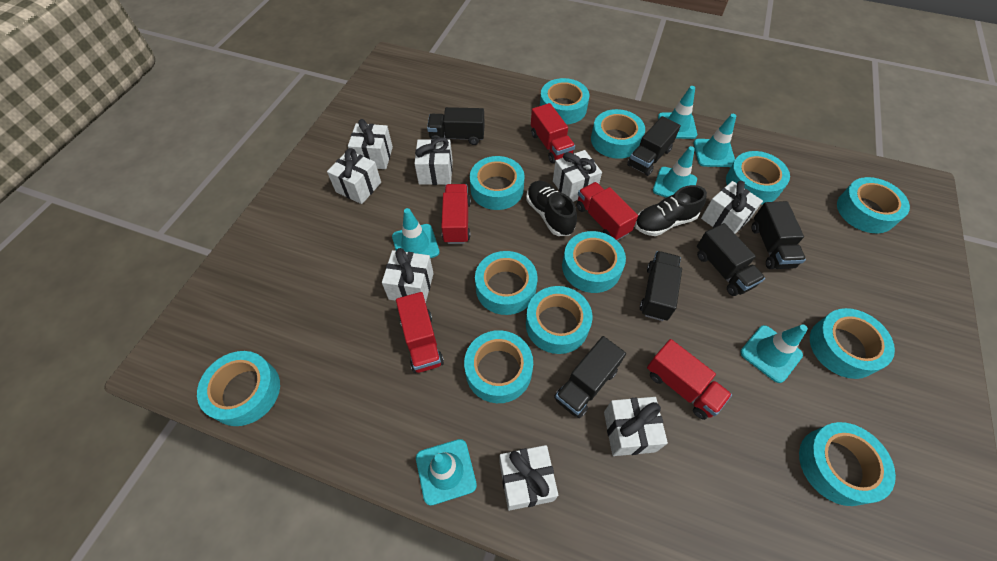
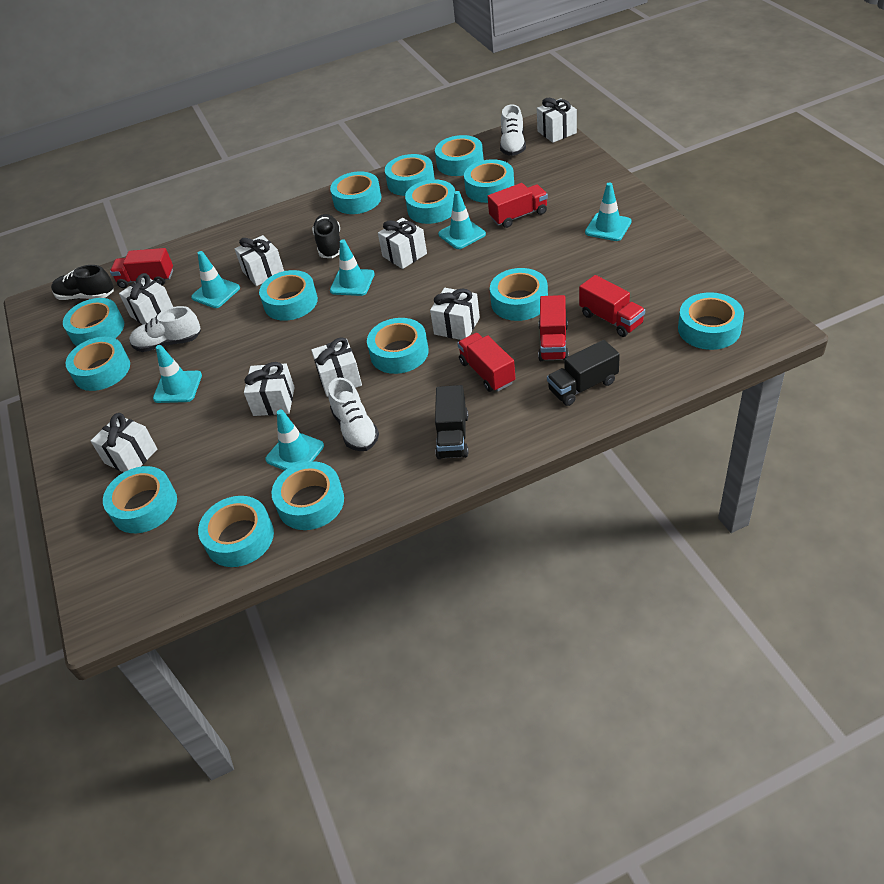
black truck: [427,107,485,145] [554,336,626,418] [627,116,681,176] [640,251,682,321] [697,223,765,296] [752,201,806,269] = 6 -> [435,385,469,459] [547,340,620,406] = 2
turquoise tape: [197,351,280,426] [464,330,533,403] [470,156,524,210] [475,251,537,315] [526,286,592,354] [540,78,589,124] [562,231,626,293] [591,109,645,159] [726,151,790,204] [799,422,896,506] [810,308,895,379] [837,177,910,233] = 12 -> [63,298,124,346] [65,337,130,391] [103,466,177,533] [198,496,274,567] [259,270,318,321] [272,461,344,530] [330,171,382,214] [367,318,429,374] [385,154,435,196] [405,179,455,224] [435,135,484,176] [464,159,514,203] [490,268,548,321] [678,292,744,350] = 14
white shoe: none = 0 -> [129,306,201,352] [328,378,379,451] [500,104,526,156] = 3

